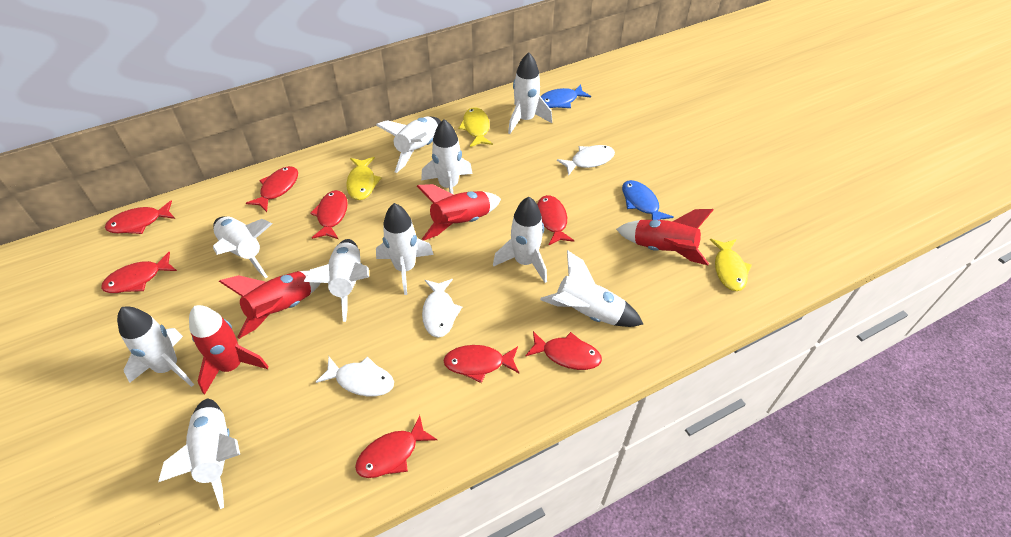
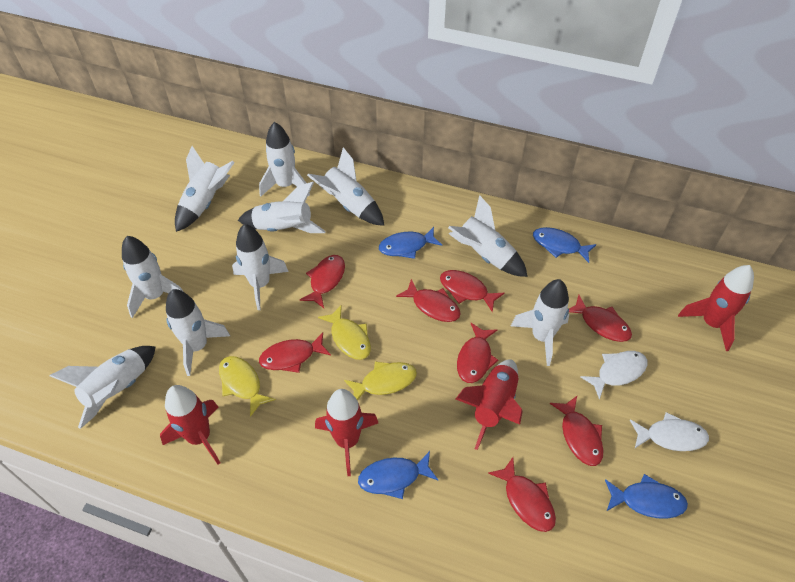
blue fish: [540,84,591,108] [622,180,673,220] = 2 -> [358,451,438,499] [379,227,442,259] [533,227,597,263] [605,474,688,519] = 4
white fish: [316,356,394,396] [422,279,462,338] [557,145,615,176] = 3 -> [581,351,648,399] [630,412,709,451] = 2

